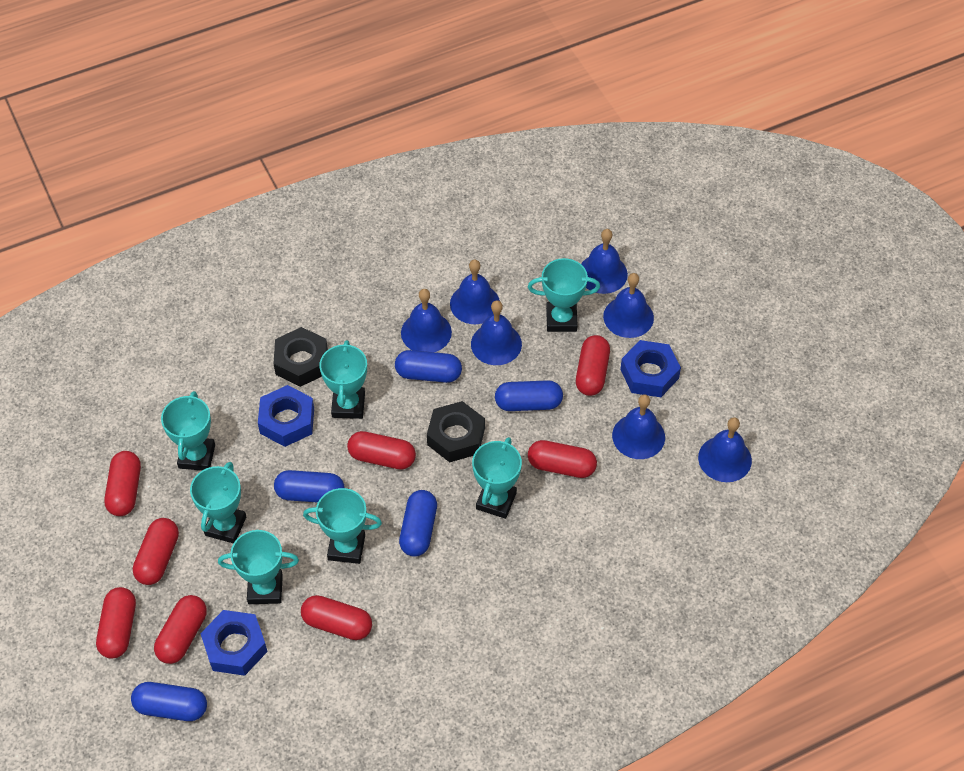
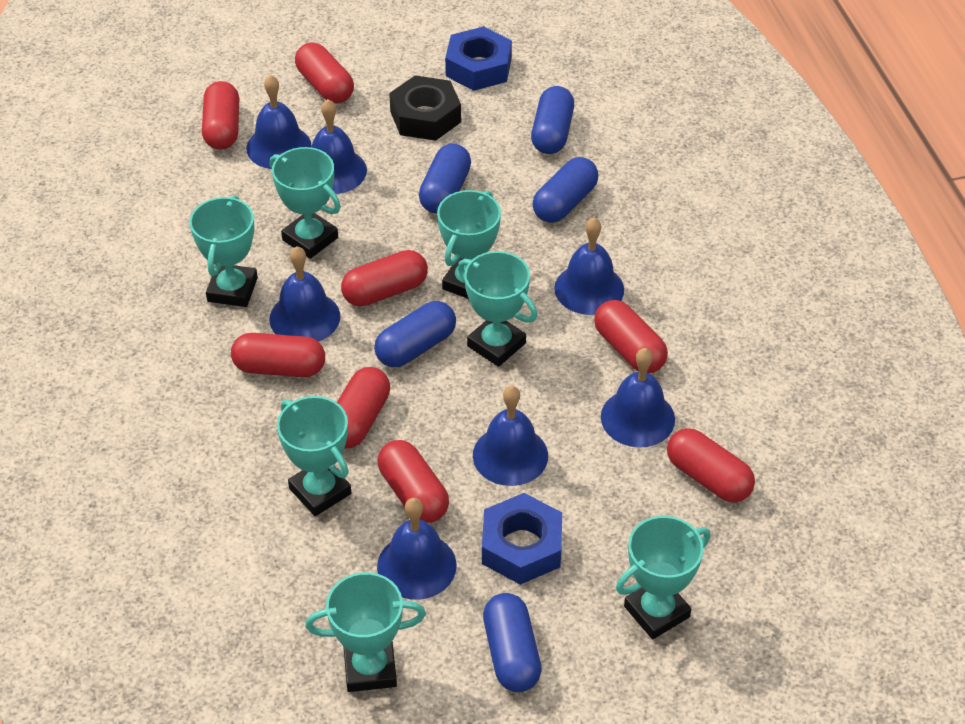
black nut: [273,327,328,387] [427,401,485,462] = 2 -> [389,75,461,141] = 1
blue nut: [200,610,268,676] [258,385,314,447] [620,340,681,397] = 3 -> [445,26,512,91] [482,493,562,585] = 2

